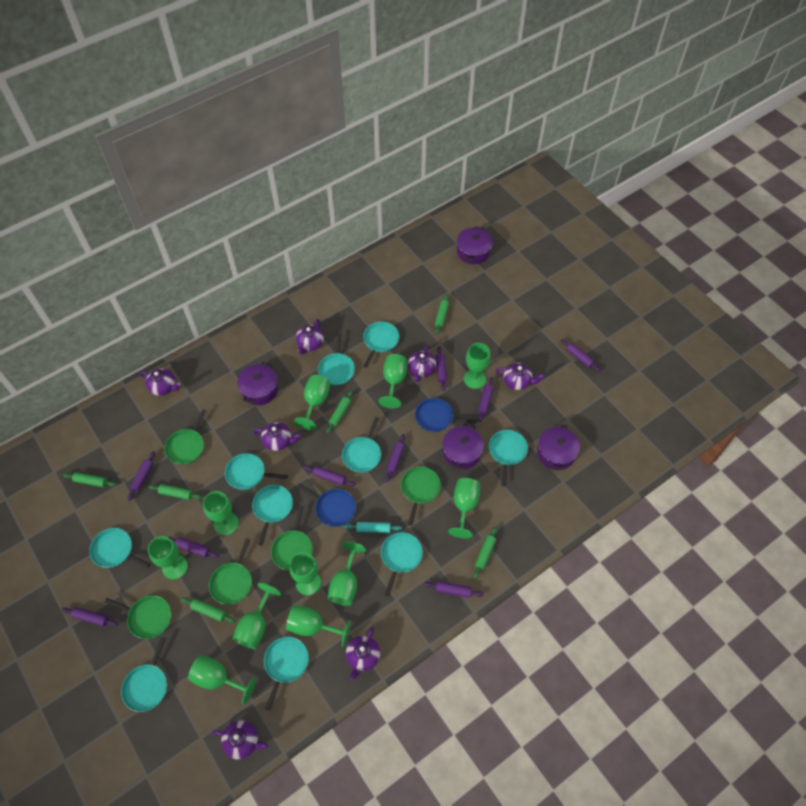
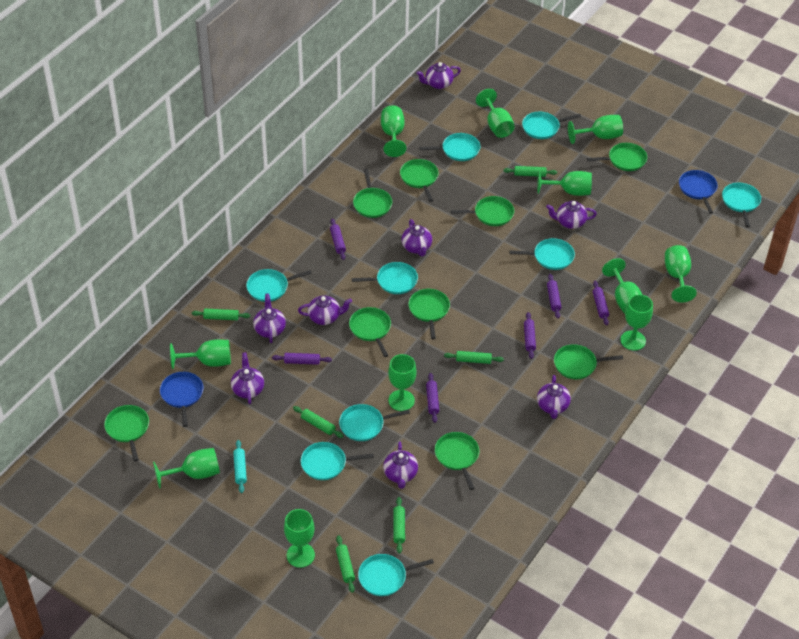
green pan: [104,595,171,639] [164,409,207,464] [209,538,252,604] [271,506,313,570] [401,467,441,526] = 5 -> [104,405,149,461] [349,307,391,357] [353,169,392,218] [400,159,439,202] [408,289,450,339] [435,432,479,490] [451,196,514,226] [554,344,623,379] [587,143,647,171] = 9
purple pot: [237,362,278,405] [442,423,484,469] [457,226,492,264] [537,424,580,470] = 4 -> none = 0
purple rolling pin: [61,607,118,627] [128,451,155,501] [168,537,219,558] [304,465,356,486] [385,434,405,482] [424,581,483,598] [436,346,447,391] [478,377,494,422] [561,339,601,372] = 9 -> [272,353,332,365] [330,219,346,260] [426,373,439,423] [524,312,536,359] [547,274,561,318] [593,281,609,325] = 6
purple teapot: [140,368,180,396] [212,720,268,759] [253,422,301,451] [296,319,324,355] [346,627,380,681] [408,344,436,382] [496,363,545,390] = 7 -> [231,352,264,404] [253,293,286,343] [298,295,352,325] [383,442,418,489] [401,219,432,257] [416,62,461,89] [537,375,571,419] [546,201,597,229] = 8
turquoise pan: [89,528,150,568] [121,637,167,712] [225,453,288,490] [252,485,293,546] [264,637,309,710] [318,333,355,385] [342,417,381,473] [363,322,399,368] [381,532,423,596] [489,430,528,486] = 10 -> [246,269,312,302] [301,442,374,480] [339,404,410,441] [352,262,418,294] [358,554,434,596] [419,133,481,161] [510,238,575,270] [522,112,581,139] [722,183,761,227] = 9

